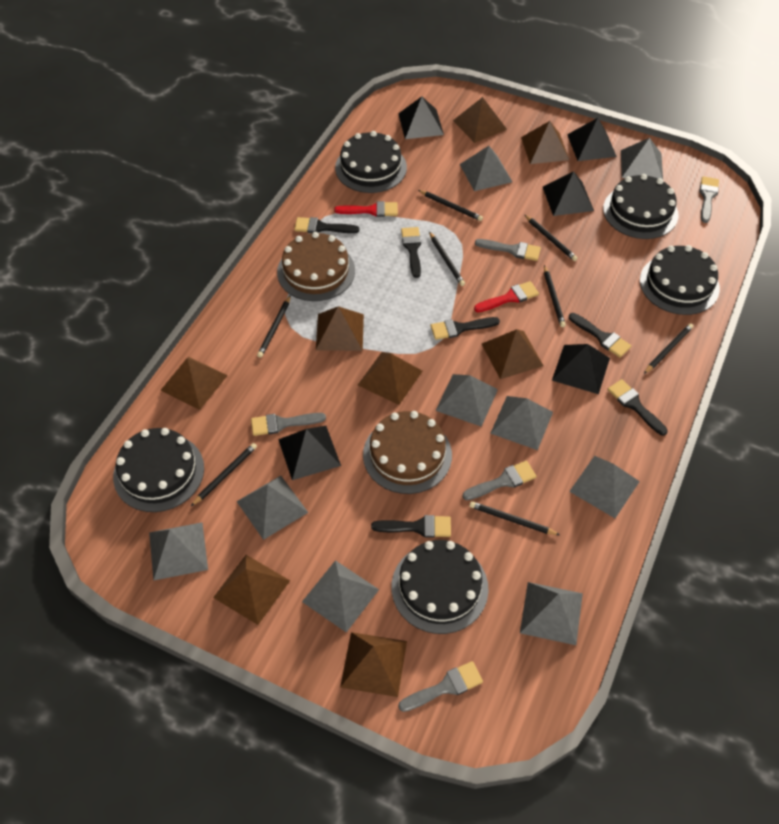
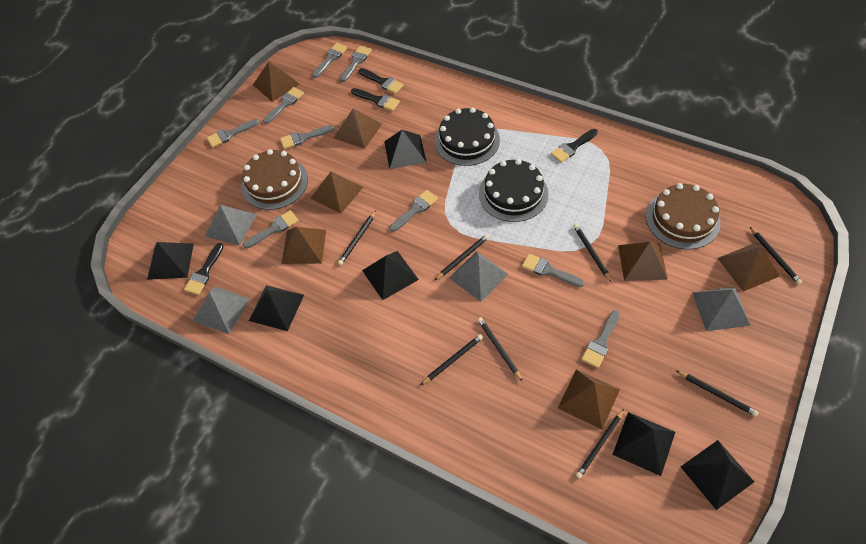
black brush: [294,217,359,233] [371,515,451,538] [401,227,421,278] [431,317,500,340] [569,313,631,358] [608,379,668,436] = 6 -> [184,243,224,295] [351,88,400,111] [359,68,404,94] [551,129,598,163] = 4
black cake: [113,428,204,512] [335,131,407,193] [392,540,489,634] [603,174,678,239] [640,245,720,315] = 5 -> [435,107,500,166] [479,159,548,222] = 2
black pyramid: [278,426,341,480] [398,96,444,139] [543,171,594,216] [552,344,610,394] [567,118,617,161] = 5 -> [147,242,194,280] [249,285,304,331] [362,251,419,300] [384,130,427,169] [612,412,675,476] [681,440,754,510] = 6
brown pyramid: [161,357,228,410] [213,555,290,625] [316,306,364,351] [340,632,407,697] [358,352,423,405] [453,97,507,143] [482,329,544,379] [521,121,569,164] = 8 -> [253,62,300,102] [282,227,326,264] [310,172,363,214] [334,109,382,149] [558,369,620,430] [618,242,668,281] [718,244,780,291] = 7
grey brush: [251,413,326,436] [398,661,483,712] [462,461,537,500] [475,239,541,261] [699,176,719,223] = 5 -> [207,119,259,148] [243,210,299,249] [263,87,304,124] [280,125,334,149] [312,43,347,78] [340,46,372,82] [390,190,438,232] [522,254,585,287] [581,310,620,368] = 9
grey pyramid: [149,522,208,581] [236,476,308,540] [302,560,379,632] [435,374,498,427] [460,146,512,191] [490,396,553,450] [520,582,583,645] [569,456,640,518] [621,138,663,179] = 9 -> [193,286,250,334] [205,205,257,245] [449,251,508,302] [692,287,751,331] = 4
red brush: [334,201,398,217] [474,281,539,312] = 2 -> none = 0

